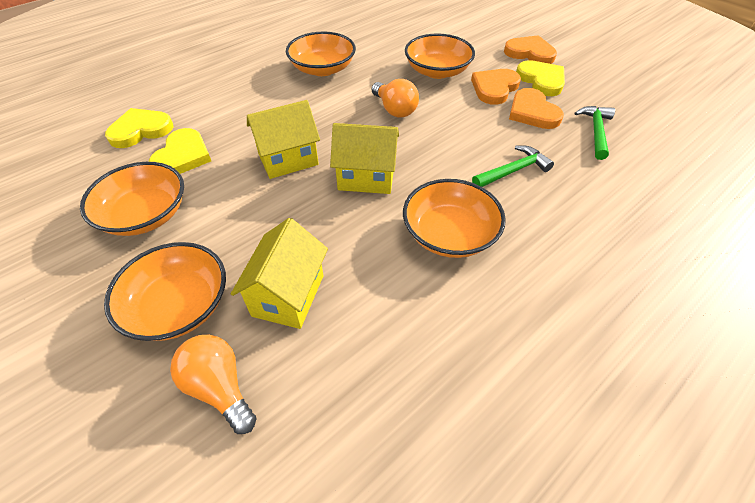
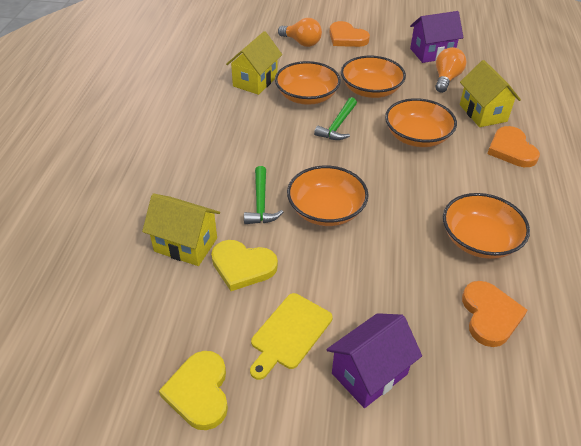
purple house: none = 0 -> [326,313,422,408] [410,11,463,63] = 2
yellow cutting board: none = 0 -> [250,293,333,380] = 1
yellow heart: [105,108,173,148] [149,128,211,174] [516,60,565,96] = 3 -> [159,351,228,430] [211,240,278,291] = 2

